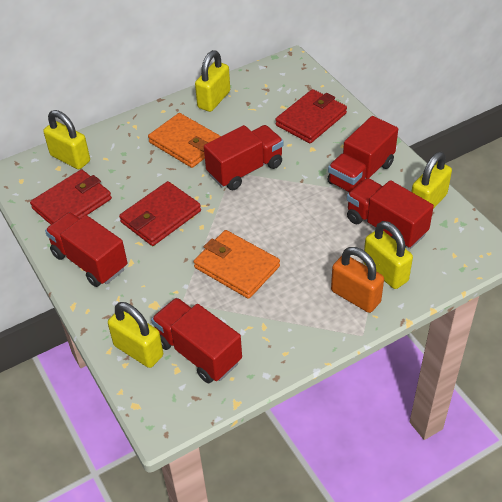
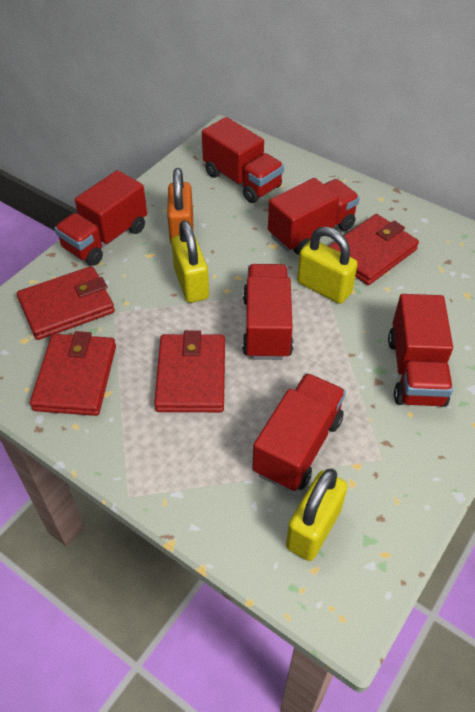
orange wallet: [148,113,221,168] [194,230,280,299] = 2 -> none = 0
red truck: [45,212,127,287] [151,298,242,383] [204,125,284,190] [328,116,398,192] [347,178,434,248] = 5 -> [54,170,147,266] [202,117,284,203] [242,264,293,360] [252,373,346,491] [268,178,360,255] [388,294,453,407] = 6
red wallet: [30,169,112,225] [119,181,201,246] [275,89,347,143] = 3 -> [17,266,115,340] [30,331,116,416] [154,330,225,412] [329,214,419,285] = 4
yellow padlock: [43,110,90,169] [108,302,163,368] [195,50,230,112] [363,221,413,289] [411,152,452,209] = 5 -> [171,220,209,303] [286,469,348,561] [297,227,358,304] = 3

